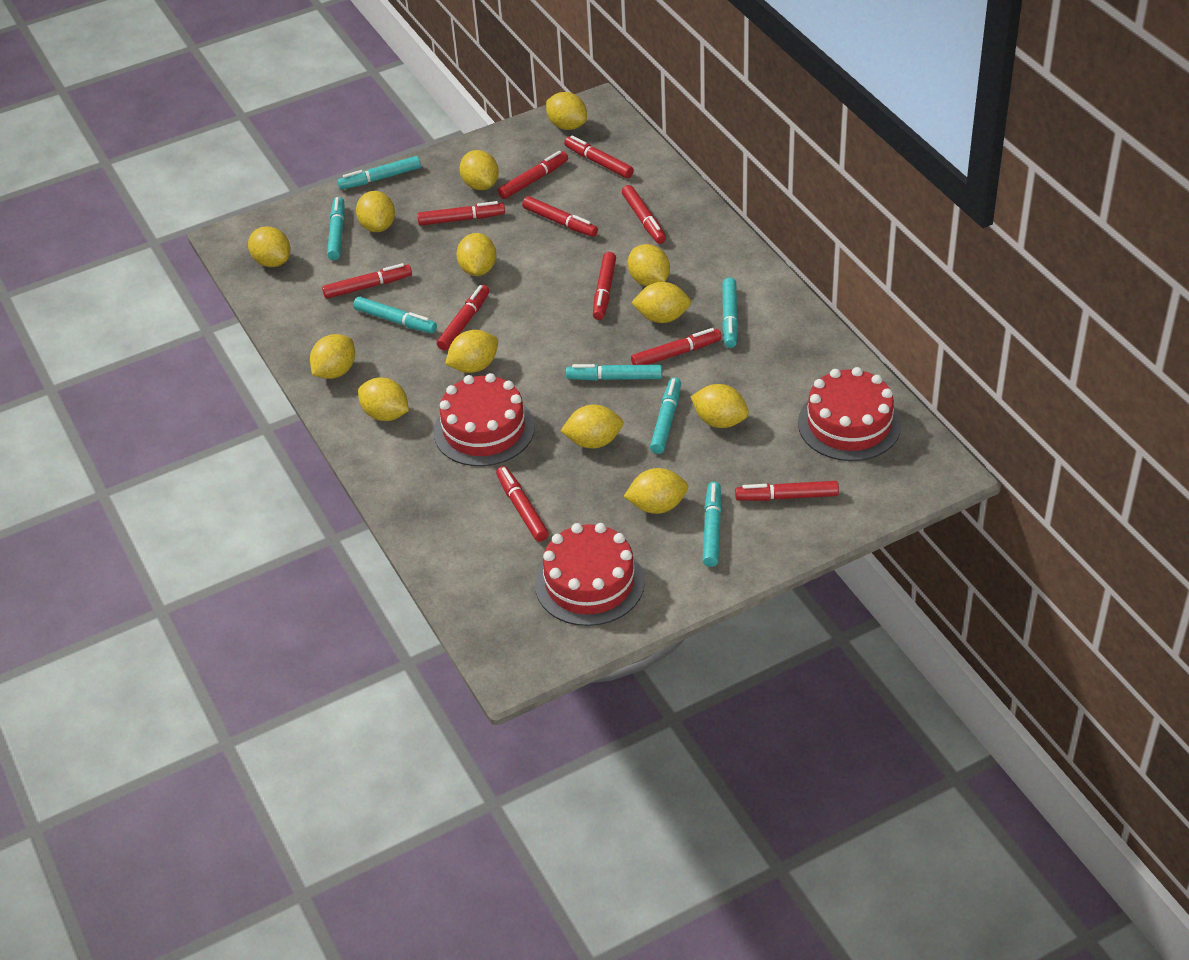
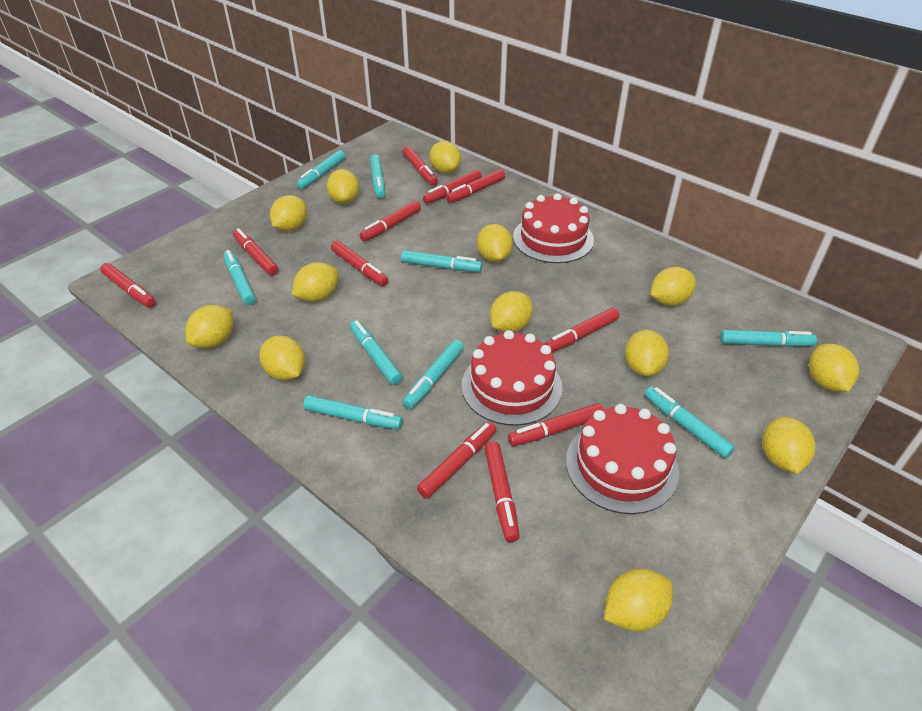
turquoise marker: [327,197,345,260] [337,156,421,189] [353,297,437,333] [566,364,662,381] [650,377,681,454] [703,482,722,567] [722,277,738,348] = 7 -> [223,250,256,305] [296,150,345,189] [303,395,403,429] [350,320,402,385] [370,154,385,198] [401,250,482,272] [403,340,464,409] [645,386,735,458] [720,330,817,347] = 9

